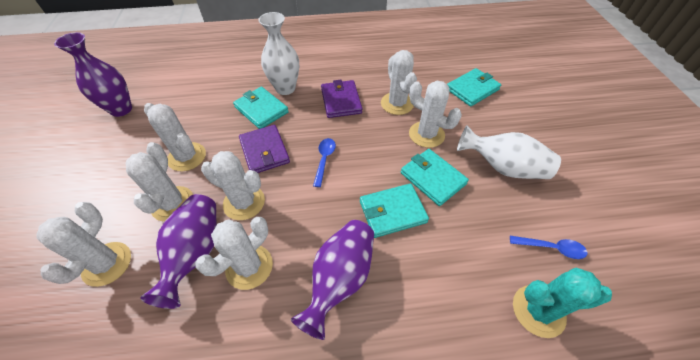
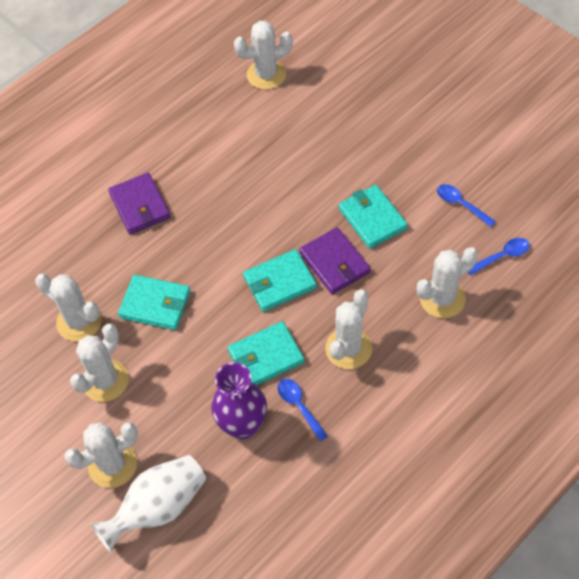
blue spoon: [313,138,336,187] [510,236,587,259] = 2 -> [278,379,328,441] [437,184,496,227] [468,238,530,275] = 3
purple vase: [54,32,132,117] [140,194,217,309] [291,220,374,340] = 3 -> [211,362,267,440] = 1
turquoise cactus: [513,268,612,338] = 1 -> none = 0
white cactus: [36,202,131,287] [126,142,193,222] [144,103,206,171] [195,217,273,290] [201,151,265,220] [381,50,417,115] [409,81,462,148] = 7 -> [35,274,102,342] [64,422,138,488] [70,324,129,402] [234,21,293,89] [325,289,372,369] [417,247,478,318] = 6
white vase: [258,12,299,95] [457,125,561,179] = 2 -> [90,455,206,553] = 1

